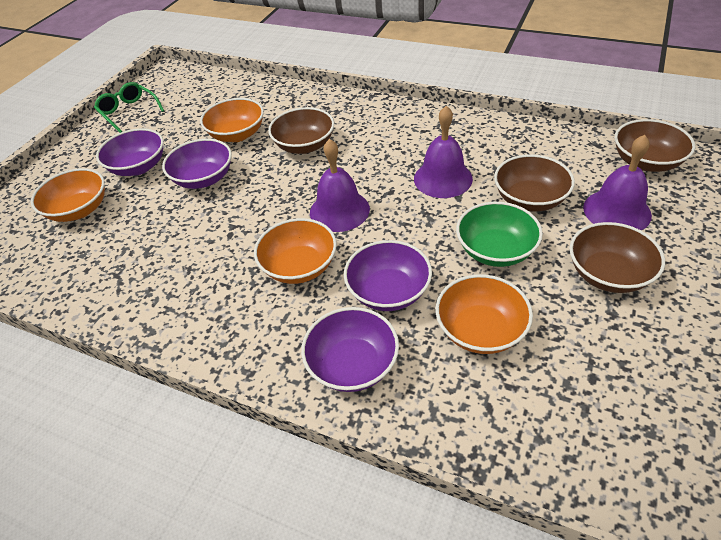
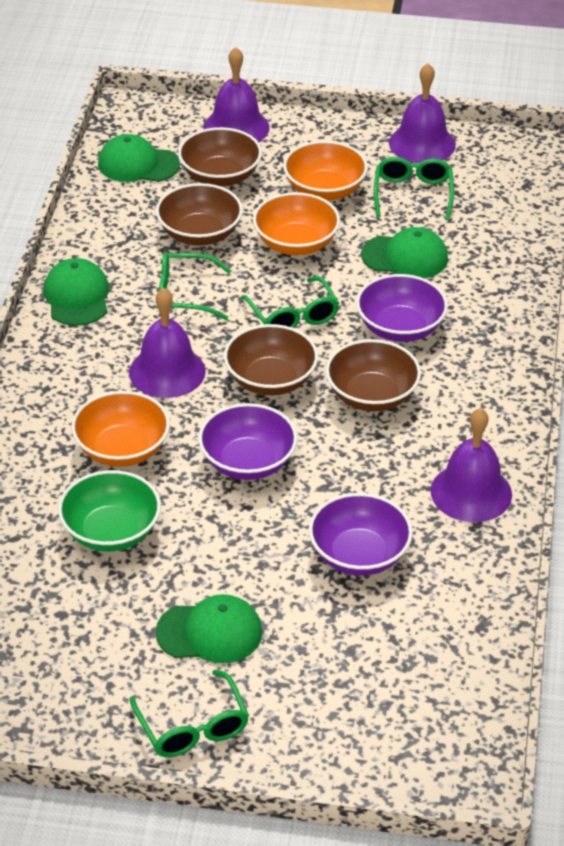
green cap: none = 0 -> [43,258,109,326] [98,134,180,182] [156,594,262,663] [361,227,448,278] = 4
green glasses: [94,82,164,133] = 1 -> [129,670,249,757] [159,252,232,320] [241,276,339,328] [374,157,454,220] = 4
orange bowl: [31,168,105,222] [200,98,264,142] [254,218,337,284] [436,274,533,354] = 4 -> [71,391,170,467] [253,192,340,255] [283,141,368,200] = 3
purple bell: [310,139,370,232] [414,106,473,198] [583,135,652,230] = 3 -> [129,288,206,398] [203,47,269,142] [389,63,456,163] [430,408,512,522] = 4
purple bowl: [96,128,164,176] [162,139,232,189] [301,307,399,392] [344,240,432,311] = 4 -> [198,403,298,480] [309,493,413,576] [356,274,448,342] = 3

